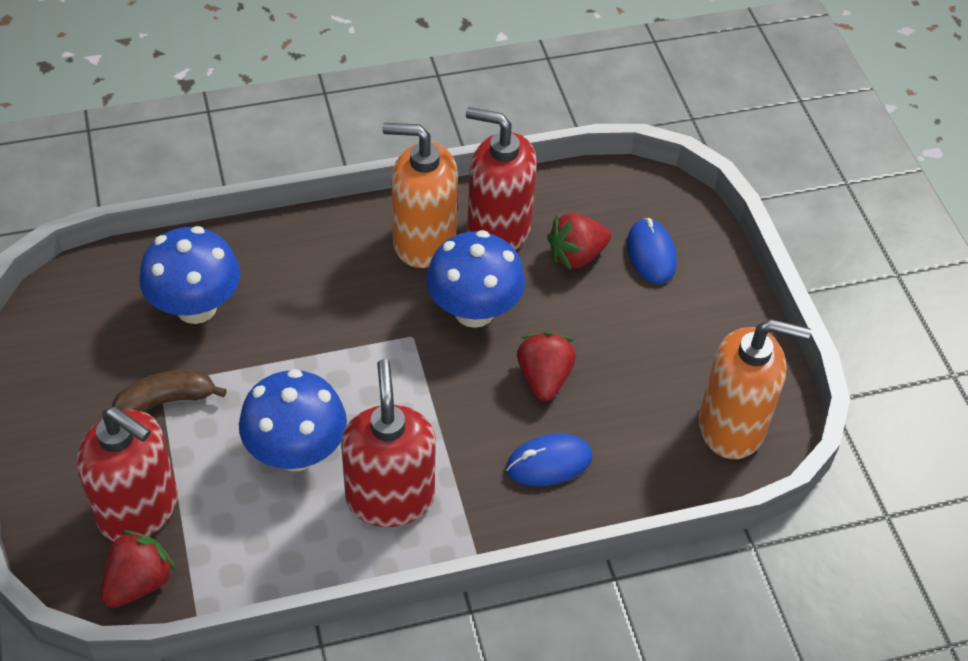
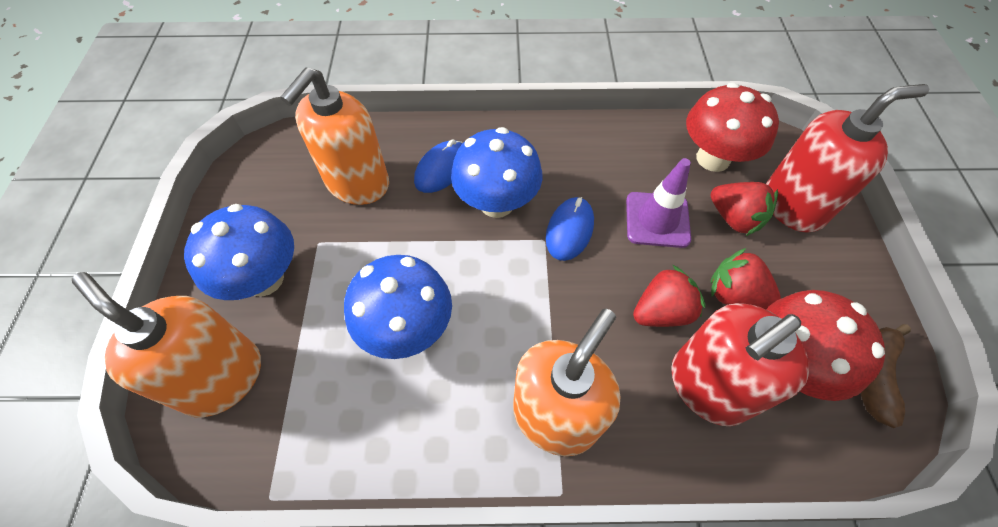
orange soap dispenser: [383,123,458,268] [699,319,811,459] = 2 -> [72,272,261,417] [280,67,389,205] [513,309,621,456] = 3
purple traffic cone: none = 0 -> [626,158,691,248] = 1
red mushroom: none = 0 -> [686,82,779,172] [766,290,885,401] = 2
red soap dispenser: [77,407,178,541] [341,359,436,527] [466,107,537,250] = 3 -> [671,303,809,426] [766,84,929,233] = 2

